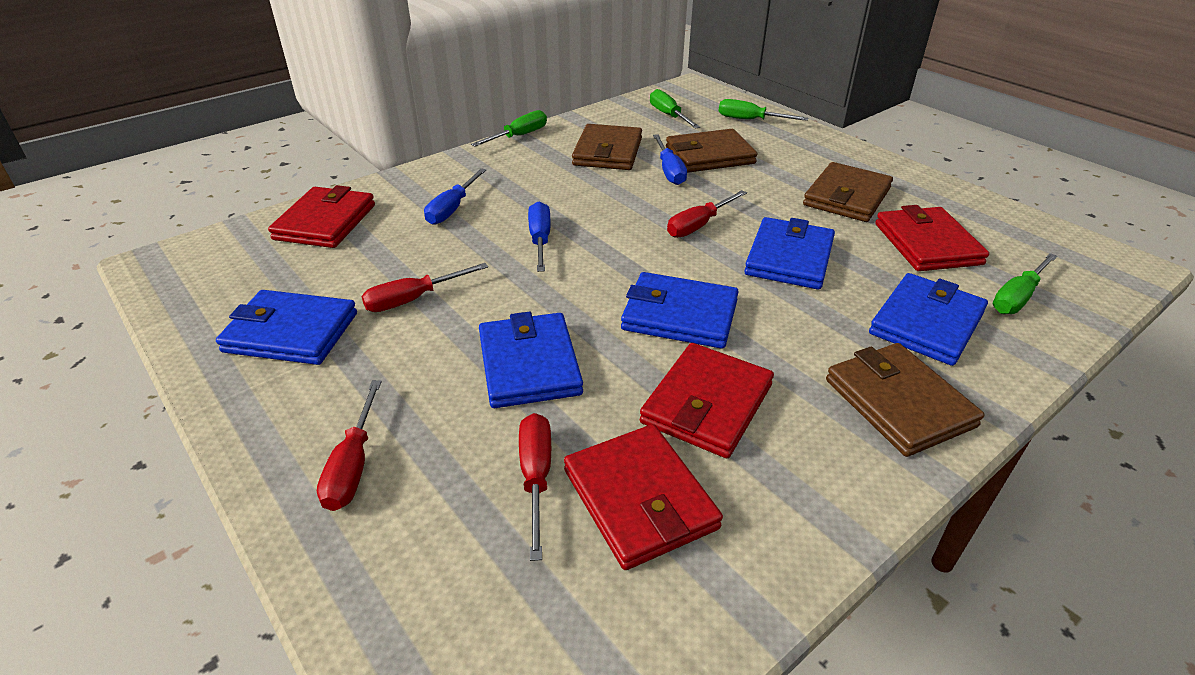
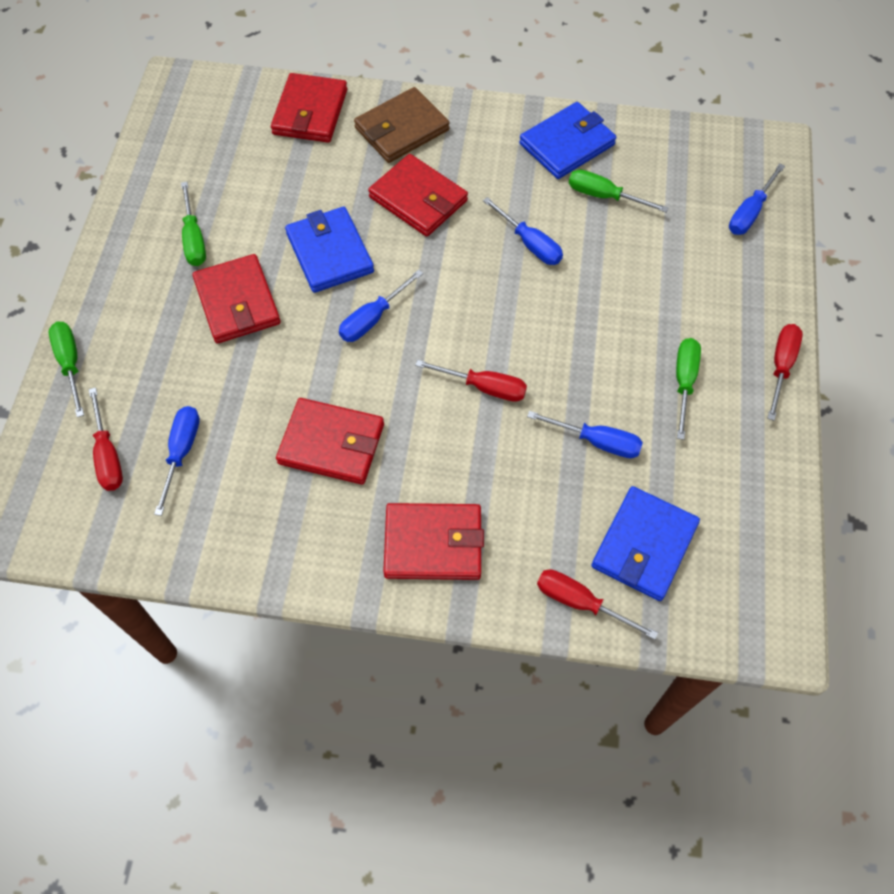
blue screwdriver: [424,168,486,225] [528,201,551,272] [653,134,687,185] = 3 -> [154,406,200,516] [339,269,423,342] [483,197,563,265] [527,411,643,458] [729,163,785,235] = 5
blue wallet: [216,290,357,365] [479,312,583,408] [621,272,739,349] [744,217,835,290] [869,273,988,366] = 5 -> [285,207,374,293] [519,102,616,179] [591,486,700,601] = 3
brown wallet: [572,124,642,170] [666,129,757,173] [803,162,893,222] [826,343,985,457] = 4 -> [354,87,450,163] = 1
red wallet: [268,185,375,248] [564,424,723,570] [640,343,774,458] [875,205,989,271] = 4 -> [192,254,281,343] [271,73,347,143] [276,398,384,485] [368,154,468,237] [383,503,484,580] = 5

